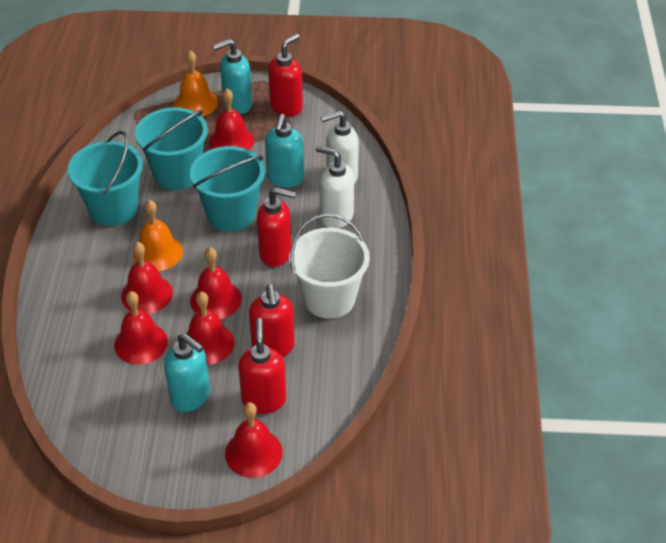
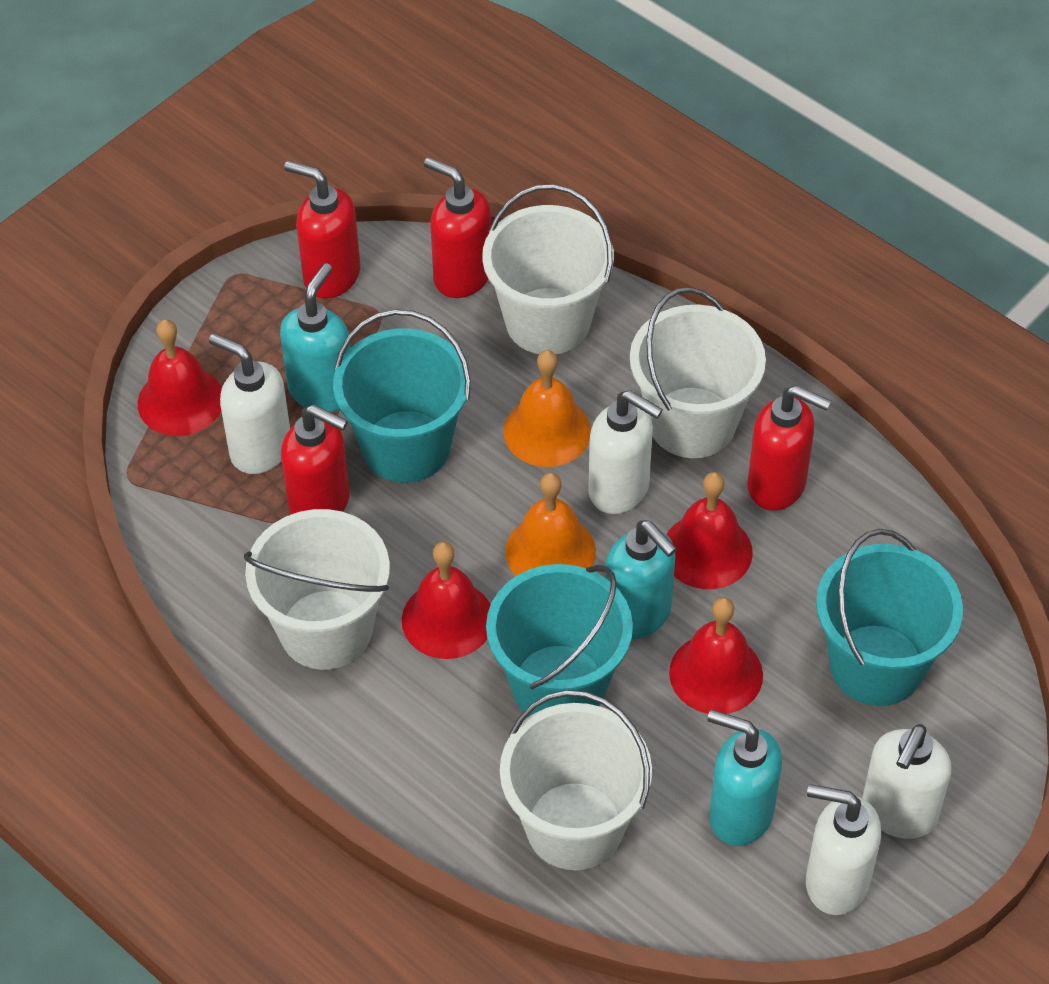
red bell: [114,291,168,365] [121,242,173,314] [186,292,234,365] [190,247,242,319] [209,89,254,150] [225,402,283,478] = 6 -> [138,319,222,436] [402,541,490,659] [666,472,753,589] [669,597,763,714] = 4
white bucket: [289,214,370,319] = 1 -> [244,509,390,670] [482,184,614,354] [500,690,652,870] [630,287,766,458] = 4
white soap dispenser: [316,146,354,228] [321,110,359,184] = 2 -> [209,333,290,474] [588,390,663,514] [806,784,881,915] [862,724,951,839] = 4

